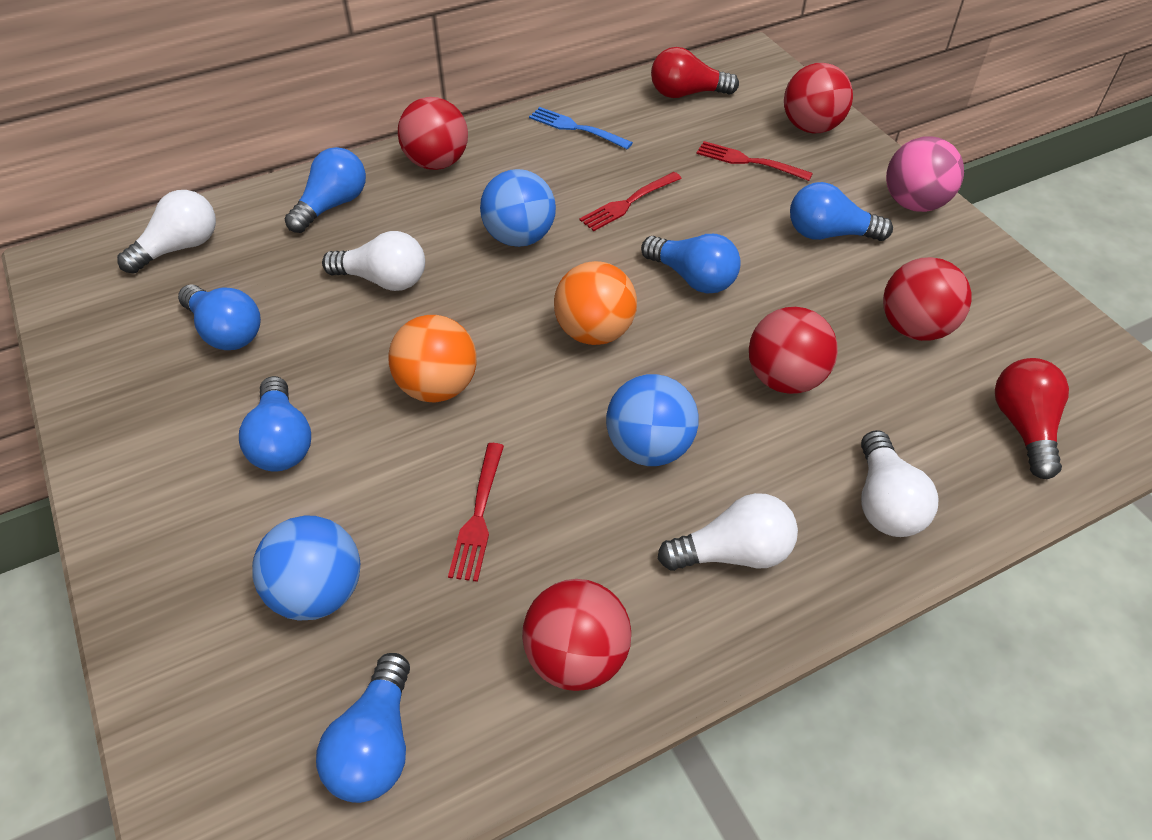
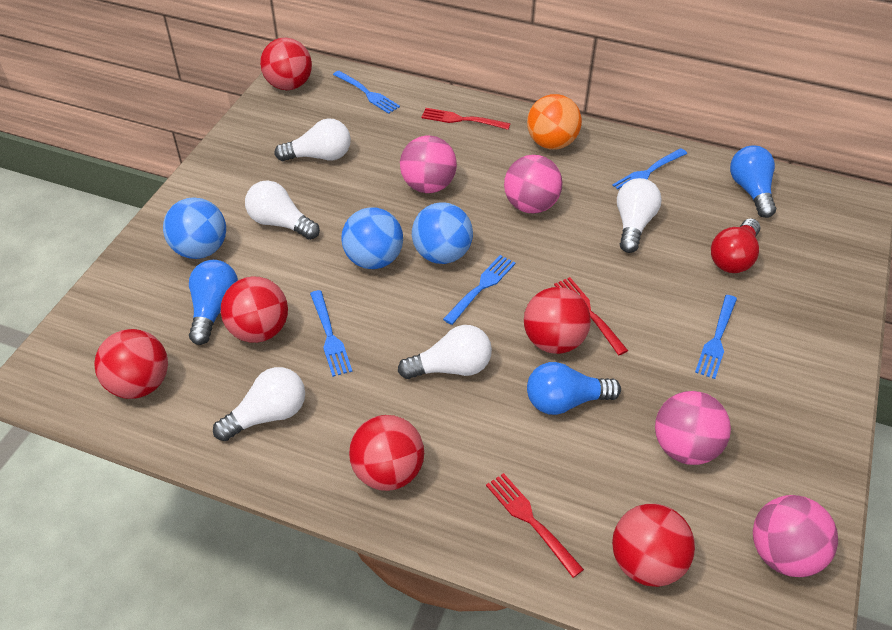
blue fork: [529,107,633,149] = 1 -> [310,290,352,377] [333,71,400,114] [443,255,515,325] [612,148,687,190] [695,295,737,379] = 5
blue light bulb: [178,285,261,350] [239,376,311,472] [285,147,366,233] [316,653,410,803] [641,234,741,294] [790,182,893,241] = 6 -> [189,260,238,345] [527,362,621,415] [730,146,776,218] = 3
orange ball: [389,315,477,402] [554,261,637,345] = 2 -> [527,94,582,149] = 1
pink ball: [886,136,964,212] = 1 -> [400,135,457,193] [504,155,563,214] [655,391,731,465] [753,495,838,577] = 4
red ball: [398,97,468,170] [522,579,631,691] [749,307,838,394] [784,63,853,134] [883,257,971,341] = 5 -> [94,329,168,399] [221,276,288,343] [260,38,312,90] [349,415,424,491] [524,287,591,354] [612,504,695,587] = 6
red light bulb: [651,47,739,98] [995,358,1069,479] = 2 -> [711,218,761,273] = 1
white light bulb: [117,190,216,274] [322,231,425,291] [658,493,798,571] [861,430,938,537] = 4 -> [213,367,305,441] [245,181,320,240] [274,118,351,161] [398,325,492,379] [617,178,662,253] = 5

